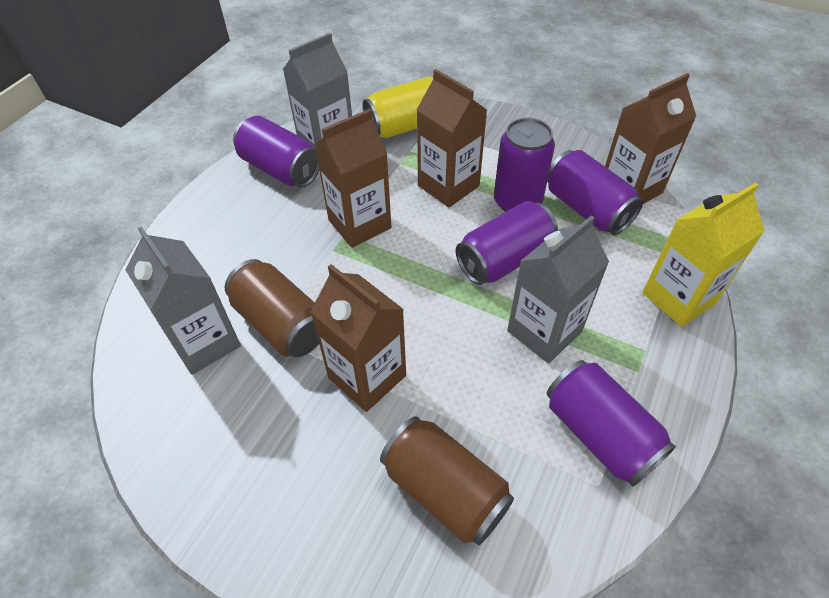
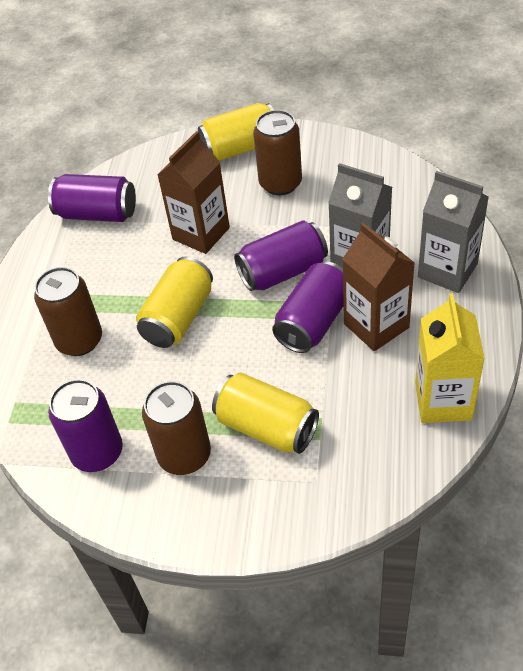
brown can: [225,259,319,357] [380,416,514,545] = 2 -> [34,267,102,356] [142,381,211,475] [253,110,302,195] = 3
brown carton: [311,264,406,412] [315,109,391,248] [417,69,487,207] [605,73,696,204] = 4 -> [157,131,230,254] [342,223,415,351] = 2
grey carton: [126,226,241,375] [283,33,352,148] [507,215,609,363] = 3 -> [328,163,392,268] [418,171,489,293] = 2
purple can: [233,116,319,187] [456,201,558,285] [494,118,555,212] [547,150,643,235] [547,360,676,487] = 5 -> [48,174,136,222] [48,379,123,472] [234,220,328,291] [272,261,344,353] = 4
yellow can: [362,76,433,138] = 1 -> [136,257,213,348] [198,103,274,161] [212,373,319,454] = 3

